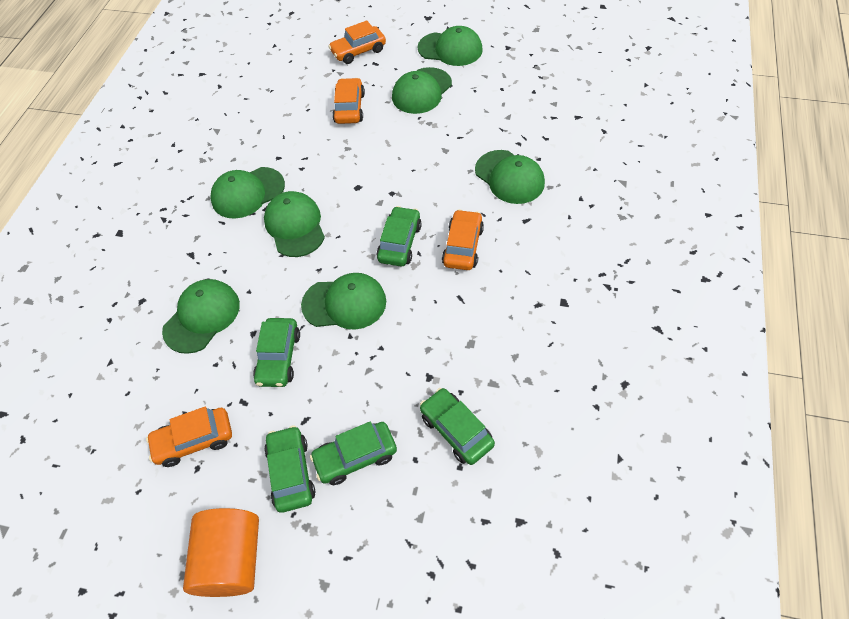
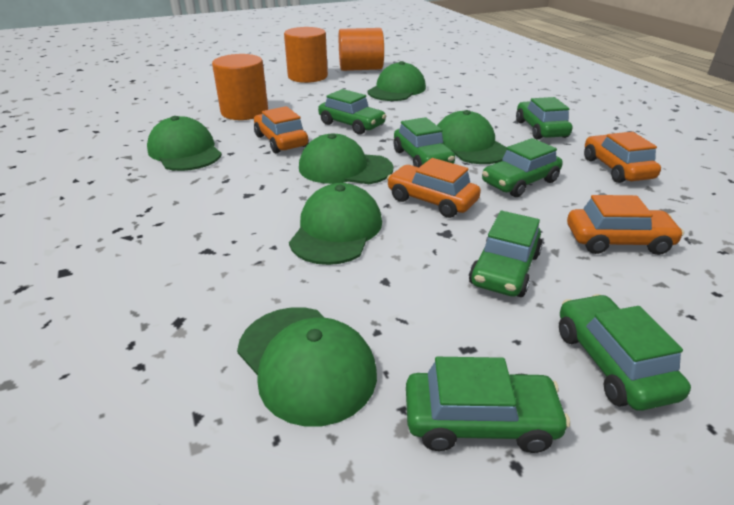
green cap: [162,279,240,354] [210,167,285,219] [264,191,325,257] [301,273,386,330] [392,67,452,114] [418,26,483,66] [475,150,545,204] = 7 -> [147,116,222,171] [237,307,377,427] [289,183,382,265] [299,133,393,184] [367,61,426,101] [437,110,507,164] = 6
green car: [253,318,300,387] [264,425,315,513] [310,422,397,485] [376,206,422,266] [420,388,495,465] = 5 -> [318,89,386,135] [394,117,455,167] [406,357,570,453] [469,211,542,297] [482,138,563,197] [516,97,572,140] [559,294,691,411] = 7
orange cylinder: [183,508,259,597] = 1 -> [212,54,268,120] [284,27,328,83] [339,28,384,71] = 3

